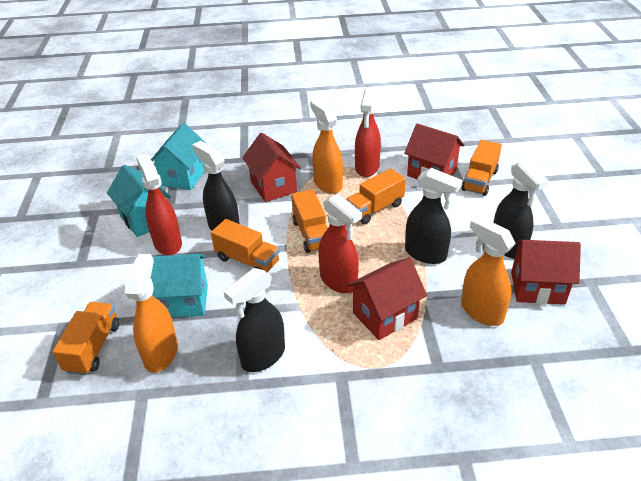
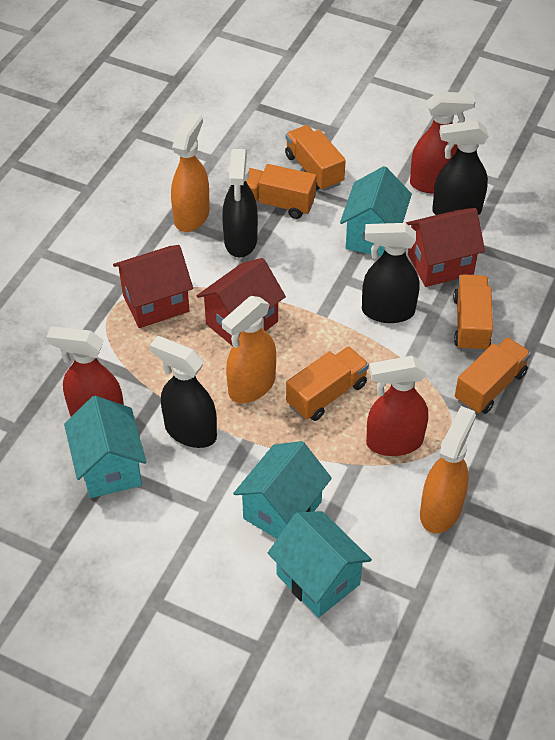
red house: [242,133,301,202] [347,258,427,340] [404,124,464,180] [511,240,581,305] = 4 -> [113,245,193,328] [197,258,286,346] [406,208,485,287] = 3
turquoise house: [107,165,171,237] [151,123,207,190] [151,254,208,318] = 3 -> [64,396,146,498] [233,441,332,539] [268,511,372,618] [340,166,412,256] = 4

